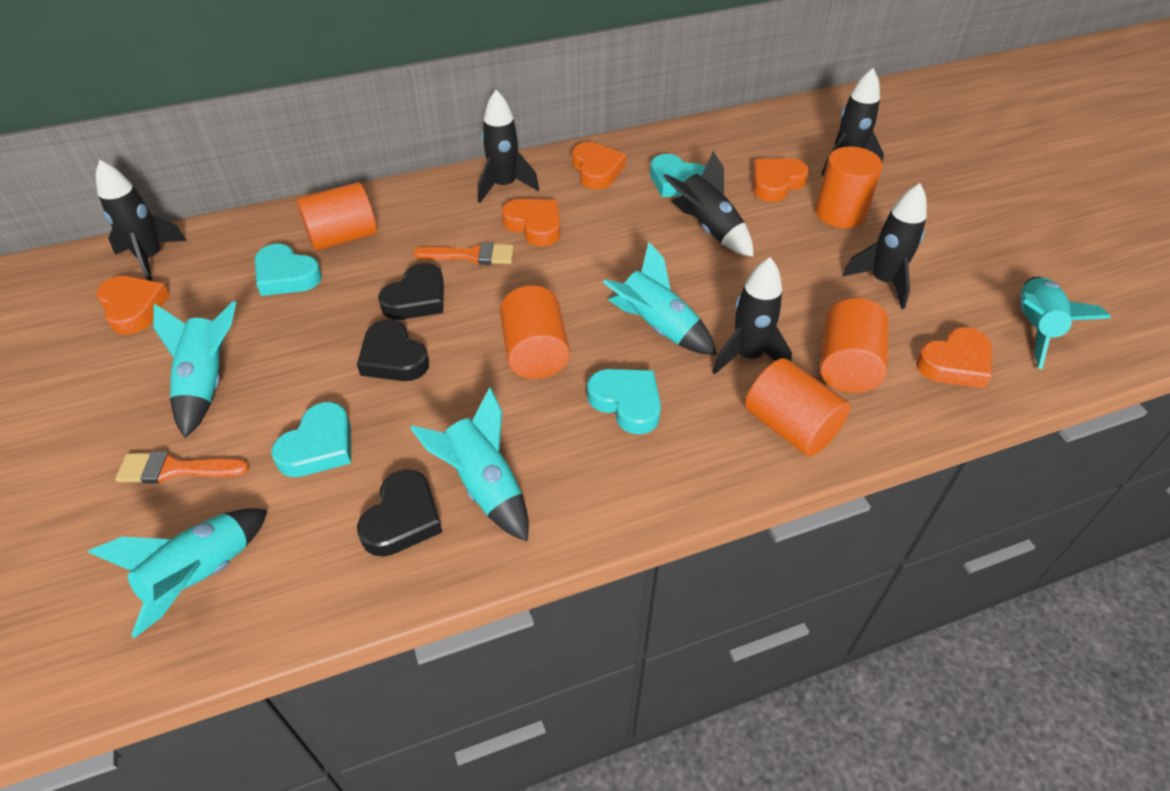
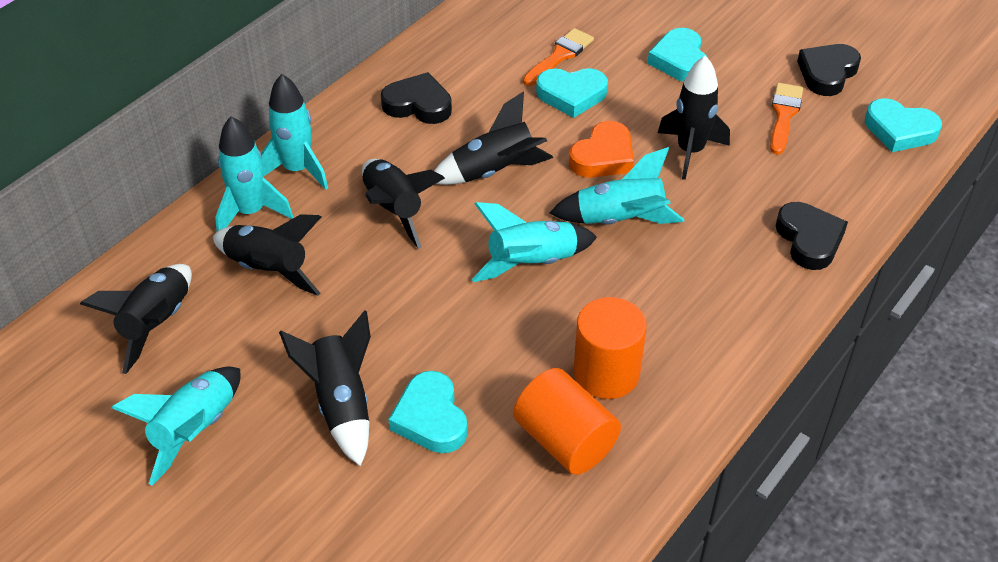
orange cylinder: [296,182,377,251] [500,285,570,379] [745,358,850,456] [815,146,883,228] [820,298,888,393] = 5 -> [513,368,621,475] [573,297,647,399] = 2
orange heart: [96,276,170,335] [502,199,560,246] [572,142,626,189] [753,158,809,202] [916,327,992,388] = 5 -> [569,121,634,178] = 1

